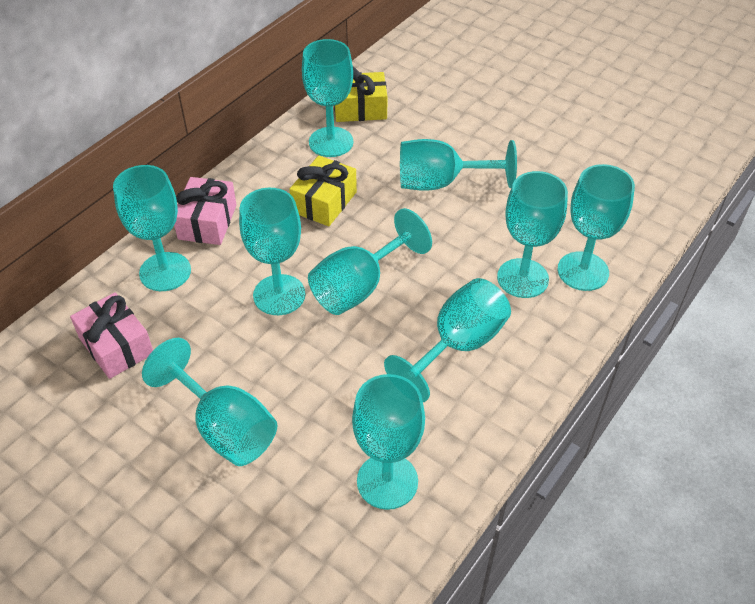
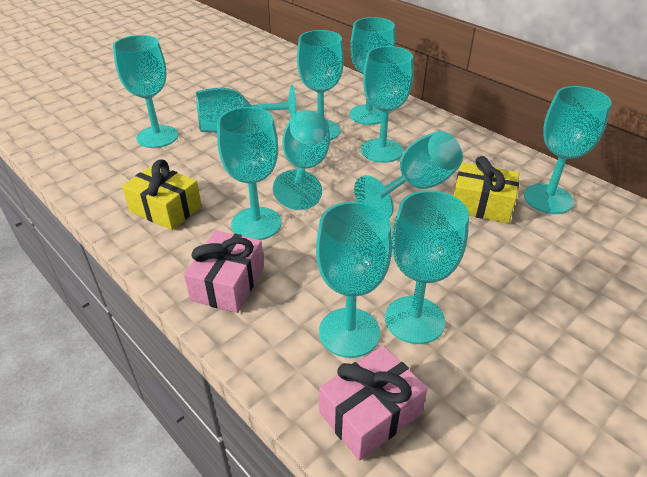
turquoise goblet: [113,165,191,291] [142,338,277,466] [239,188,305,315] [302,39,353,157] [308,208,432,315] [352,374,425,510] [384,278,511,402] [400,139,517,191] [497,171,568,298] [558,164,635,291] = 10 -> [113,35,178,148] [196,85,297,133] [217,107,281,240] [273,110,330,210] [297,30,344,140] [316,201,392,358] [349,17,396,125] [354,131,463,218] [361,46,414,163] [385,190,469,344] [524,86,612,214] = 11

